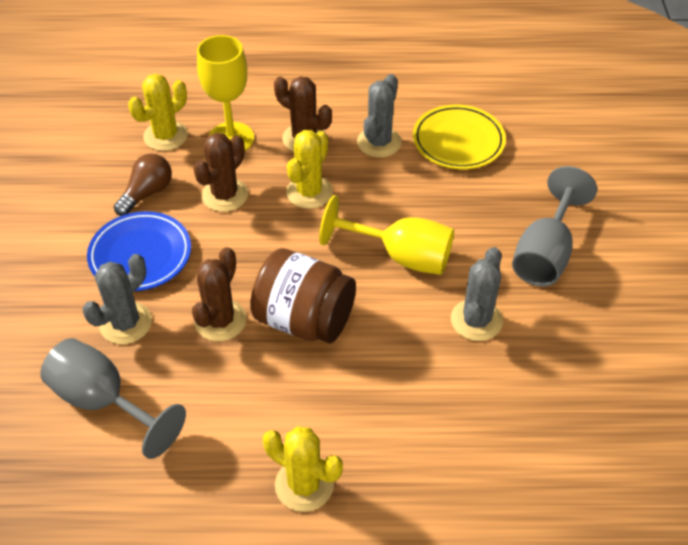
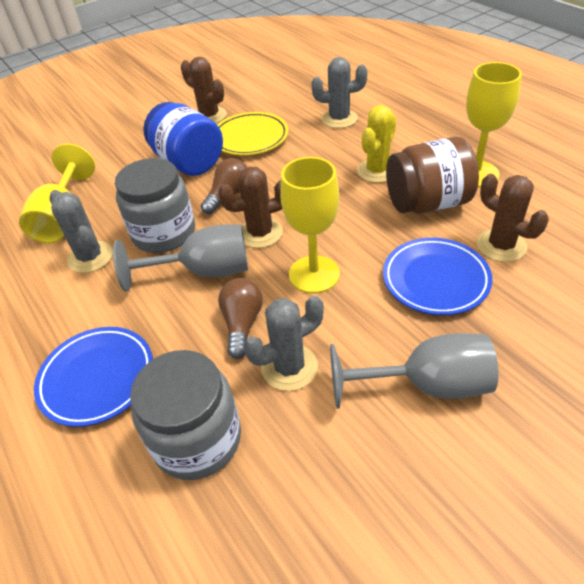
blue jar: none = 0 -> [144,102,223,176] = 1
blue plate: [87,211,191,291] = 1 -> [34,327,153,427] [383,238,492,315] = 2
brown light bulb: [114,154,172,216] = 1 -> [201,158,247,214] [218,278,263,359] = 2
grey jar: none = 0 -> [115,158,195,253] [130,350,241,480] = 2
yellow cactus: [128,74,188,151] [263,426,343,512] [286,130,333,209] = 3 -> [357,105,397,183] = 1
yellow goblet: [197,35,254,151] [319,195,454,275] = 2 -> [19,143,95,243] [280,157,340,293] [466,62,522,188] = 3

